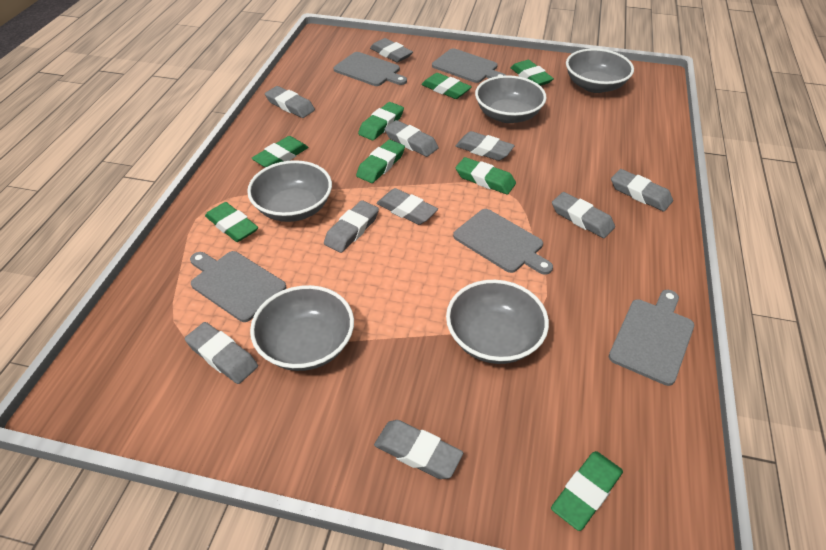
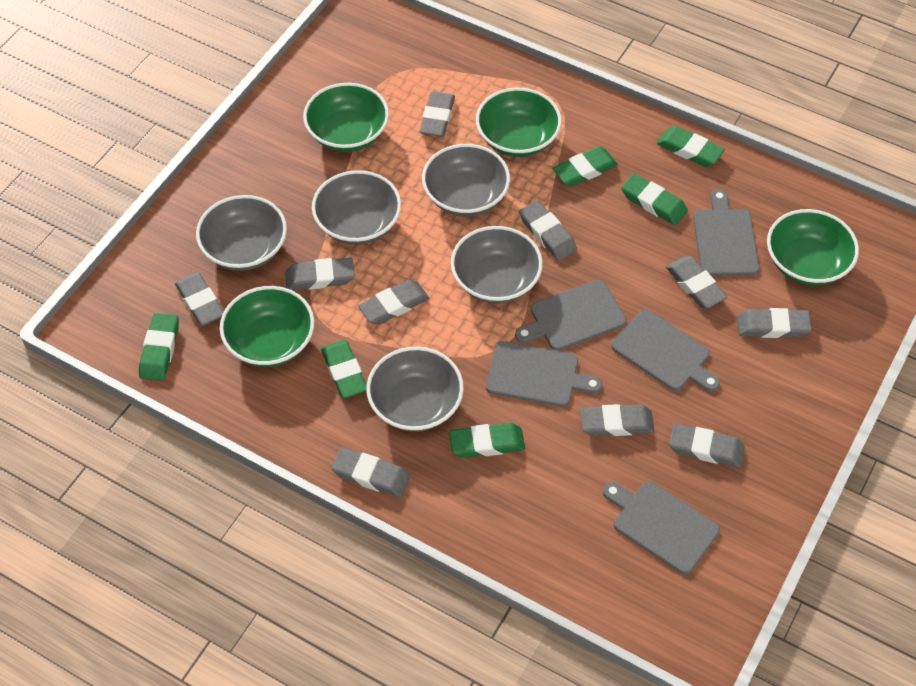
green bowl: none = 0 -> [220,286,315,367] [303,83,389,152] [476,88,562,157] [767,209,859,286] = 4
green eraser: [205,202,258,242] [252,136,308,168] [356,140,405,183] [358,102,404,140] [421,73,472,99] [456,157,516,195] [511,60,554,86] [551,451,623,531] = 8 -> [139,313,179,381] [321,340,367,398] [449,423,525,458] [552,147,618,187] [622,174,688,225] [657,126,725,167] = 6

